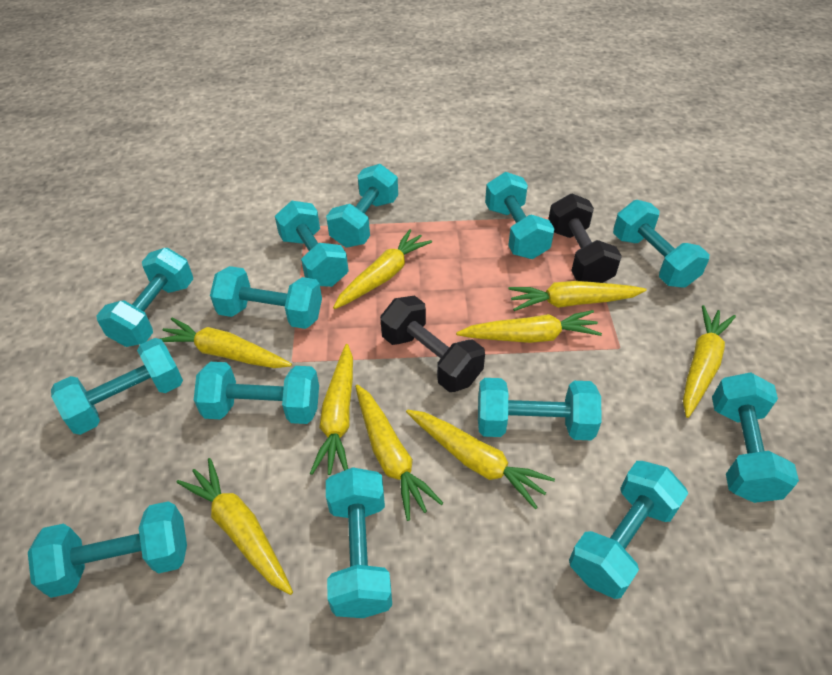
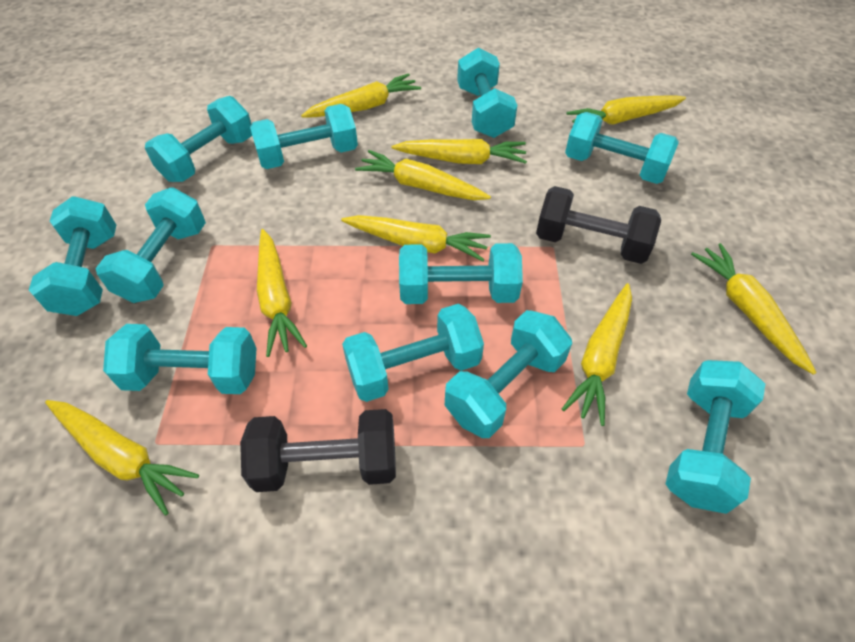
turquoise dumbbell: [28,501,187,598] [51,338,183,435] [96,248,193,347] [194,362,319,424] [210,266,322,329] [275,201,349,287] [326,164,398,248] [326,467,392,618] [478,378,601,440] [485,172,554,259] [569,461,688,599] [613,200,709,288] [712,372,799,503] = 13 -> [29,197,116,316] [96,188,206,303] [103,324,257,394] [145,96,252,182] [250,104,358,169] [342,304,484,402] [399,243,523,304] [444,310,572,438] [457,48,517,138] [565,112,679,184] [666,360,765,514] = 11

